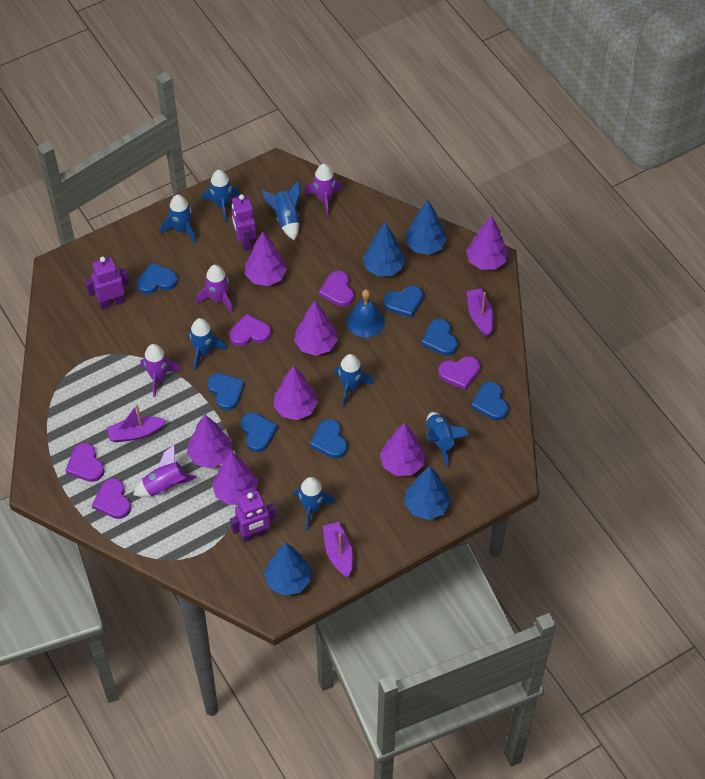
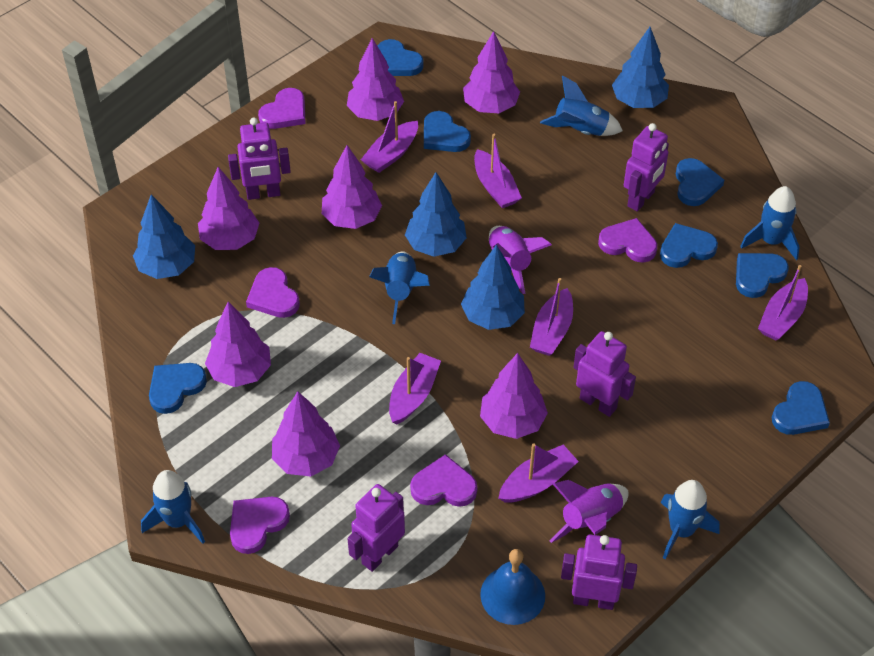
blue rocket: [160,194,196,243] [189,318,227,371] [202,170,240,222] [261,181,300,240] [294,477,336,530] [334,354,373,407] [426,412,469,467] = 7 -> [141,470,205,544] [369,251,430,324] [540,76,623,136] [661,480,720,560] [740,186,799,260] = 5
purple boat: [107,404,167,442] [323,522,353,577] [467,289,494,337] = 3 -> [361,101,418,173] [389,353,441,425] [474,134,522,208] [498,444,579,503] [530,278,573,356] [758,265,808,341] = 6
purple robot: [85,257,129,310] [230,491,276,542] [231,194,256,251] = 3 -> [228,117,291,200] [347,484,405,572] [561,534,637,610] [573,331,636,417] [624,123,669,212] = 5
purple rocket: [133,445,197,497] [140,344,181,397] [196,265,234,314] [304,164,342,216] = 4 -> [489,226,552,294] [549,480,628,543] = 2

